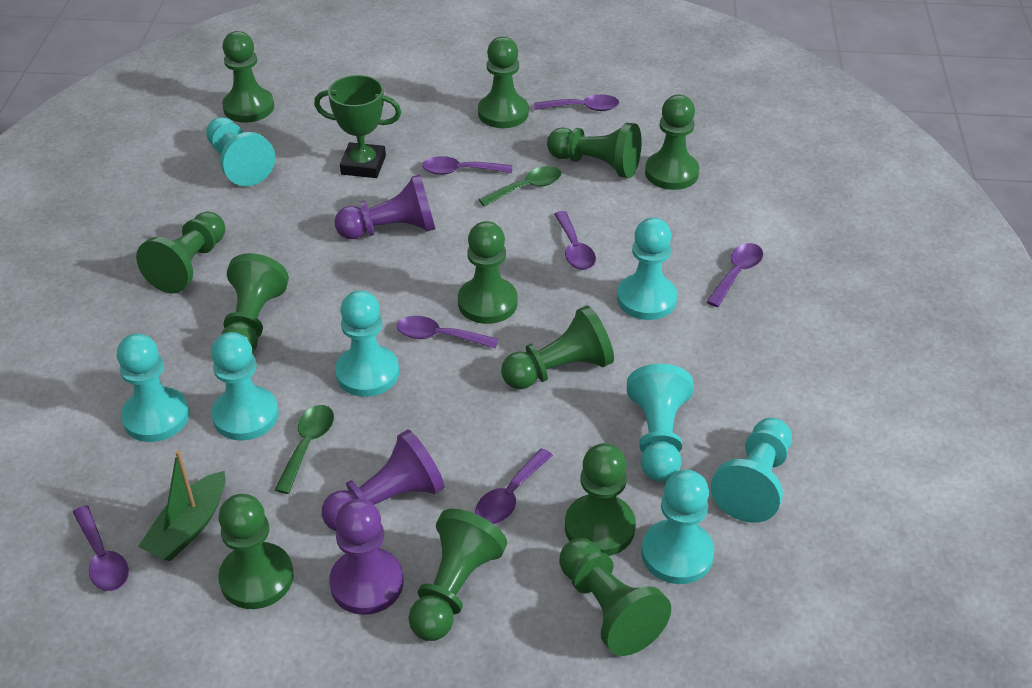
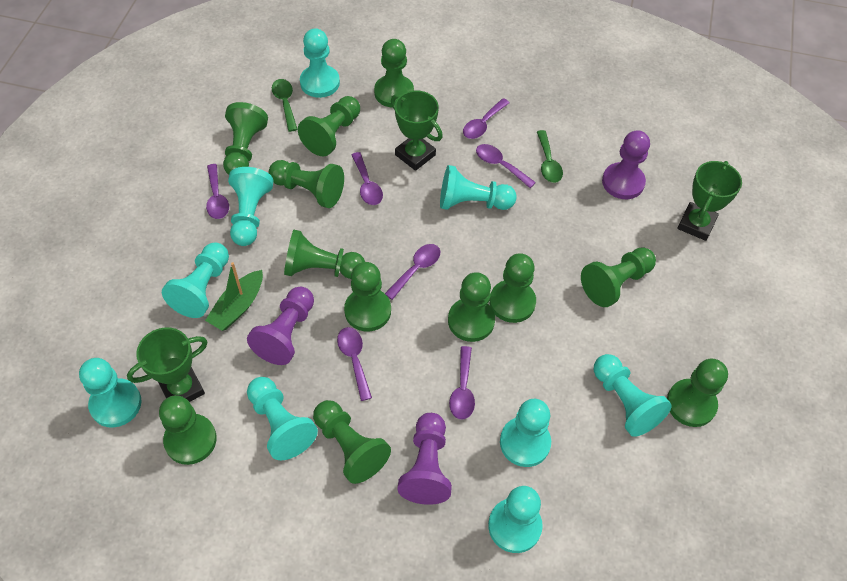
green trophy: [314,75,401,178] = 1 -> [127,327,208,402] [391,91,443,171] [677,161,742,241] = 3
turquoise pawn: [117,334,189,442] [206,117,275,186] [211,332,279,441] [335,290,399,397] [617,218,677,320] [627,364,693,482] [641,470,714,584] [711,418,792,523] = 8 -> [79,358,141,427] [162,243,229,318] [228,167,274,246] [247,377,318,460] [300,28,340,98] [440,165,517,210] [488,486,543,553] [500,399,551,467] [594,354,672,437] = 9

